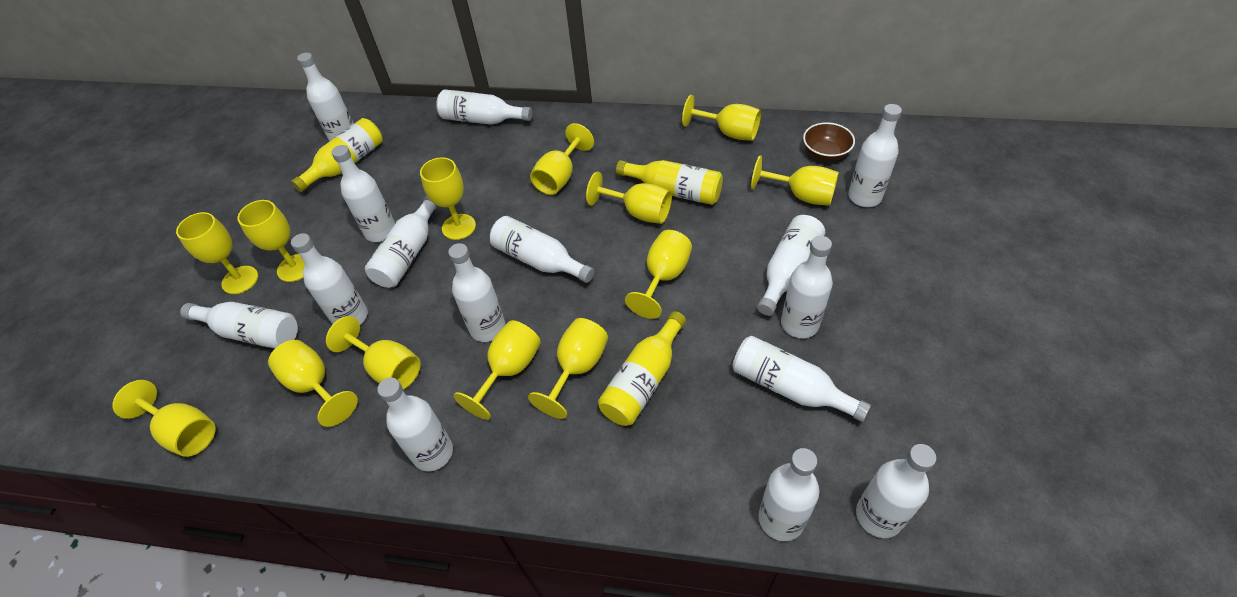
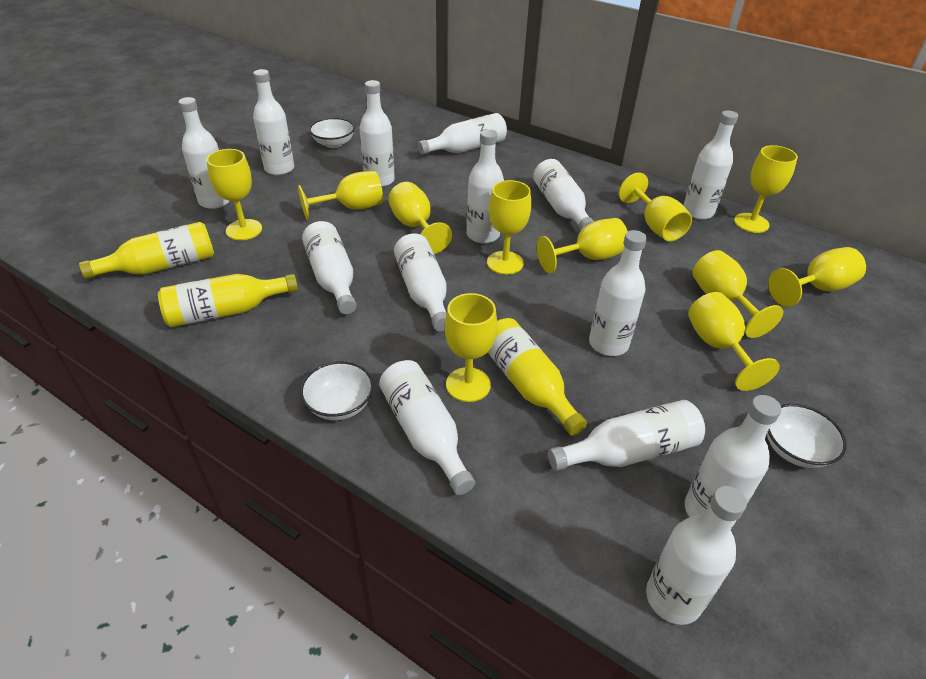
brown bowl: [803,122,855,161] = 1 -> none = 0
white bottle: [180,302,298,348] [291,233,368,325] [297,53,354,142] [331,145,395,242] [365,195,438,288] [377,377,453,471] [436,89,532,125] [448,243,505,342] [490,216,594,283] [732,336,871,422] [757,215,825,316] [759,448,820,541] [781,236,833,338] [848,104,902,207] [856,444,936,538] = 15 -> [178,97,229,209] [253,69,294,175] [302,221,357,314] [360,80,395,187] [379,360,475,495] [394,233,447,331] [417,113,507,155] [467,129,504,244] [533,159,594,230] [548,400,705,471] [589,230,647,356] [646,486,747,625] [683,110,738,220] [685,395,781,525] = 14
white bowl: none = 0 -> [300,361,374,420] [309,118,355,148] [767,404,847,468] = 3
yellow goblet: [112,380,216,457] [176,212,258,294] [238,200,305,282] [268,340,358,427] [326,316,421,390] [420,157,476,240] [454,320,541,420] [528,318,608,419] [530,123,594,195] [586,172,672,224] [625,230,692,319] [682,95,761,141] [751,156,839,206] = 13 -> [207,149,262,240] [298,171,383,220] [388,182,452,254] [445,293,497,402] [487,180,531,275] [537,218,628,273] [619,173,692,241] [688,292,780,391] [692,250,783,338] [734,145,798,233] [768,247,866,307] = 11

